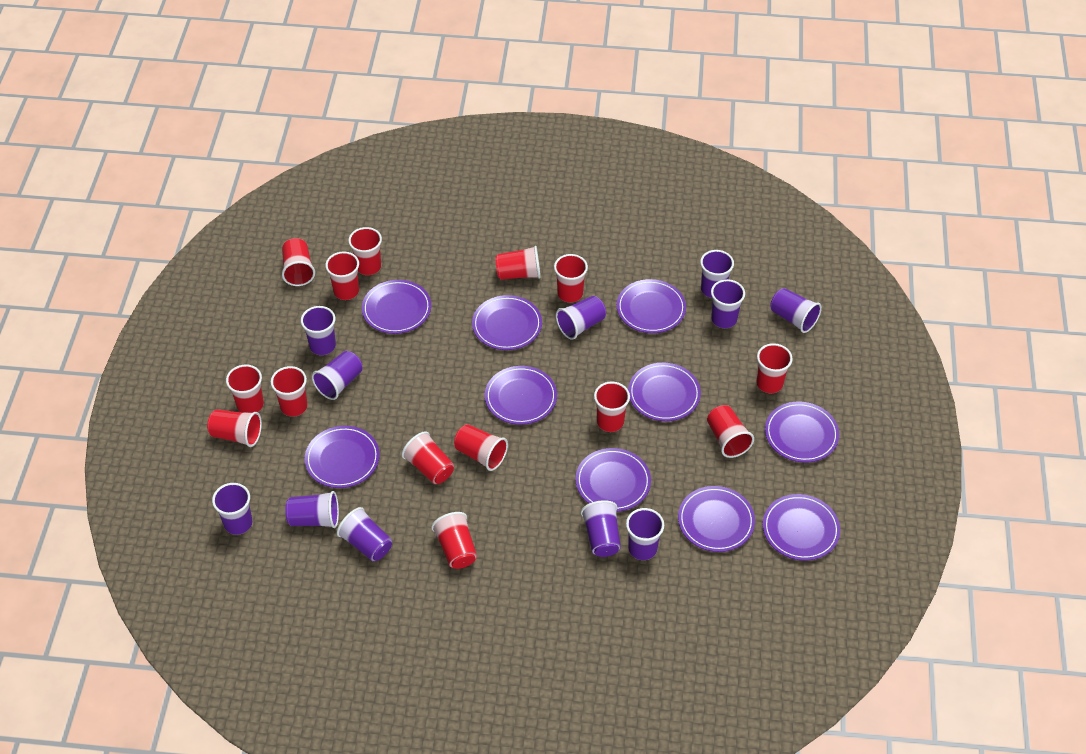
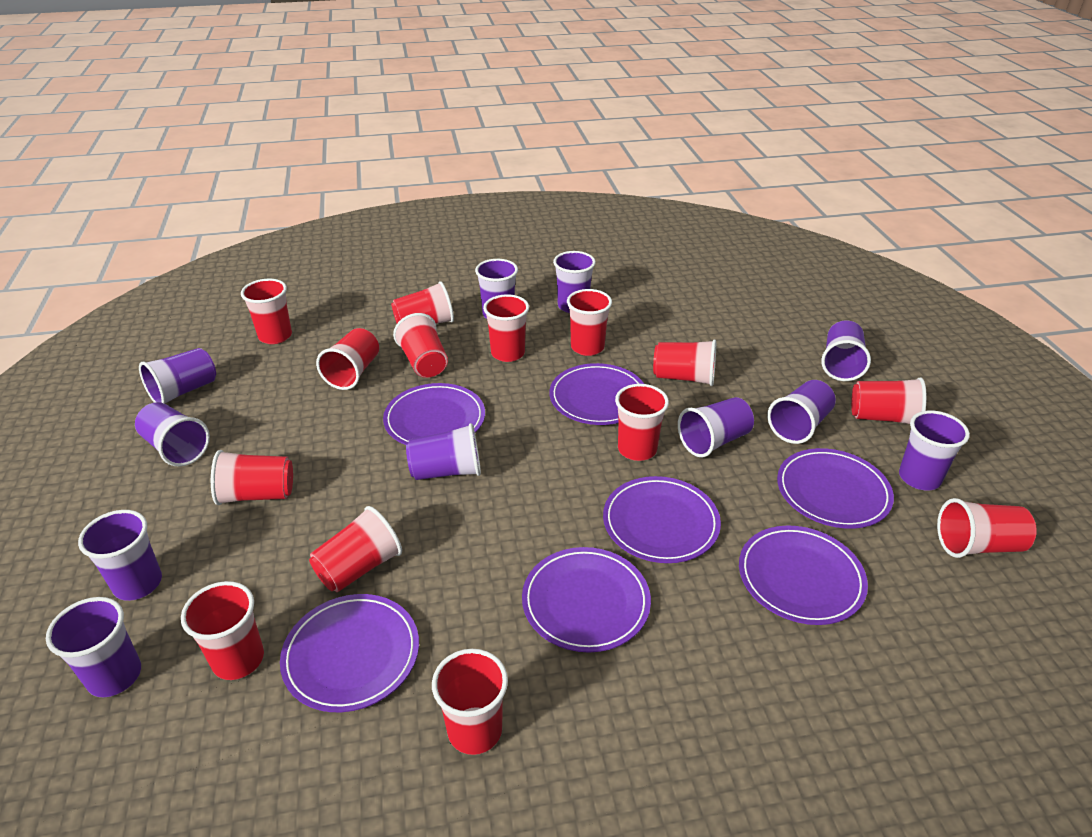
purple plate: [305,426,380,488] [362,280,431,334] [472,295,542,350] [485,366,557,425] [575,448,651,512] [617,279,686,333] [628,363,701,421] [678,486,755,552] [763,494,840,561] [765,402,839,462] = 10 -> [280,594,419,712] [383,383,485,445] [522,547,651,653] [549,363,644,425] [603,476,721,563] [739,525,868,625] [777,448,894,529] = 7

